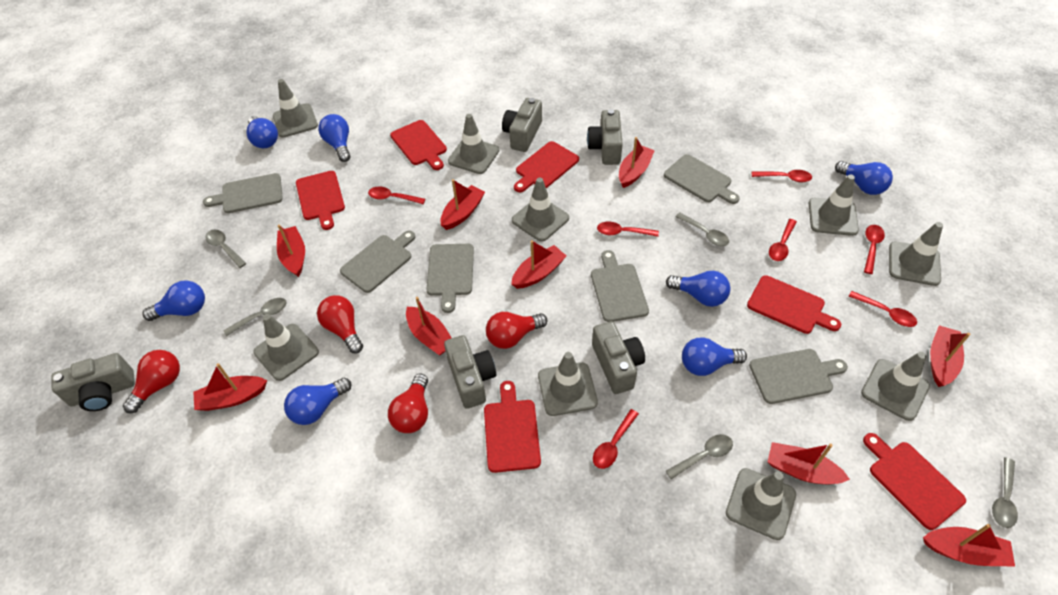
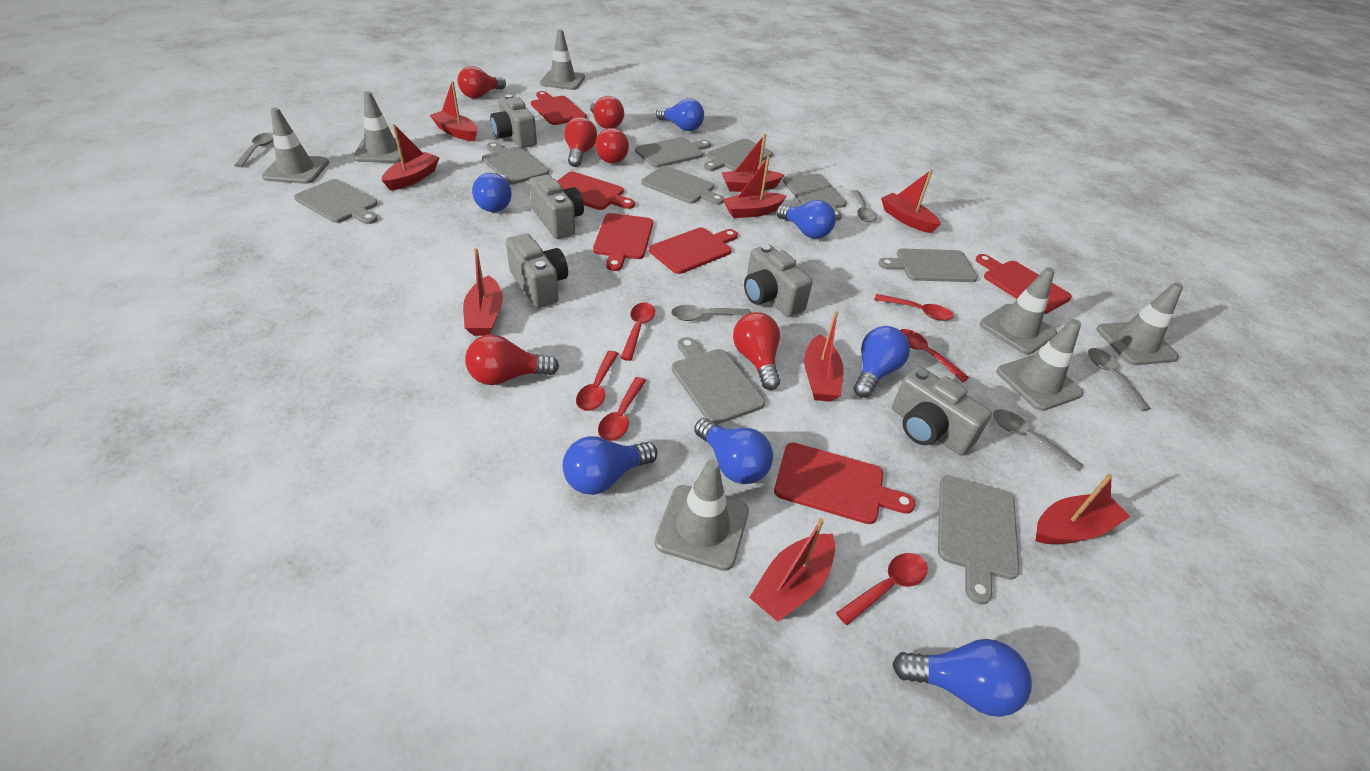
grey cutting board: [203,173,283,213] [340,231,415,293] [426,244,474,313] [591,250,649,322] [664,154,740,204] [749,349,848,404] = 6 -> [294,179,378,224] [482,142,549,185] [635,137,711,168] [641,166,724,204] [671,337,765,424] [704,139,773,171] [783,174,847,220] [878,248,978,282] [938,476,1019,604] = 9
grey traffic cone: [253,314,319,381] [273,79,318,137] [448,114,499,174] [512,178,569,241] [538,352,598,416] [726,468,796,540] [809,174,859,236] [861,352,930,421] [889,222,943,286] = 9 -> [262,108,329,184] [353,91,401,163] [540,29,585,90] [654,459,749,571] [980,267,1057,354] [997,319,1083,411] [1097,282,1183,365] = 7
red light bulb: [123,350,180,413] [317,295,363,354] [388,374,428,433] [486,312,547,349] = 4 -> [458,66,506,99] [465,334,559,385] [564,117,597,167] [590,96,624,129] [595,128,629,164] [733,312,780,390] = 6
red spoon: [368,187,425,204] [593,409,639,469] [597,222,659,237] [752,170,812,182] [769,219,797,261] [849,291,917,327] [864,225,885,274] = 7 -> [576,351,619,411] [598,377,646,441] [621,303,655,361] [836,553,928,625] [874,294,954,321] [900,329,969,382] = 6

